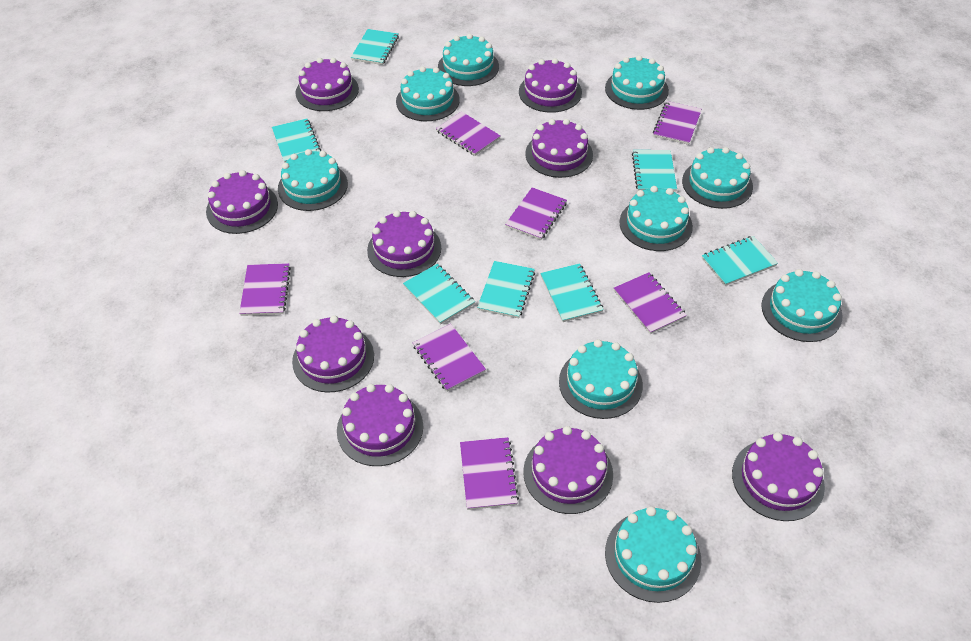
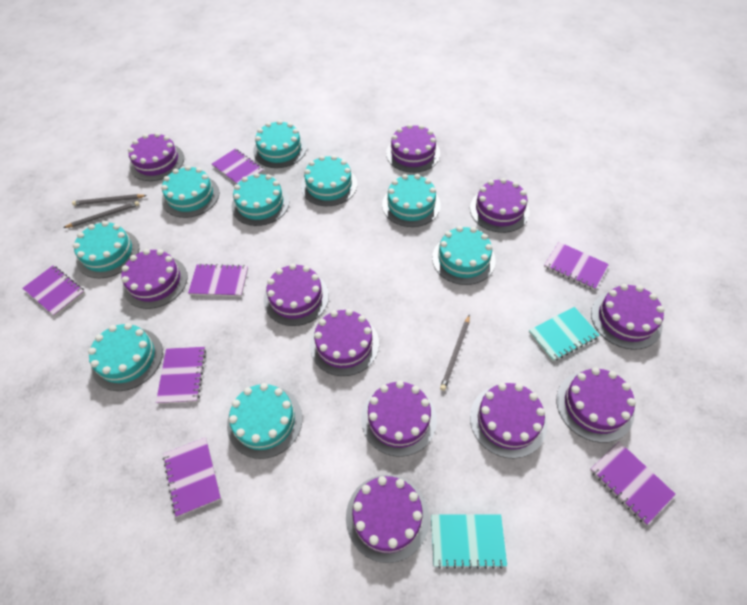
grey pencil: none = 0 -> [63,201,140,228] [72,194,147,205] [440,315,470,391] = 3
purple cake: [206,170,278,234] [292,315,374,393] [295,58,359,111] [337,384,423,466] [367,210,441,277] [519,58,582,113] [523,426,613,514] [525,119,593,178] [732,432,825,521] = 9 -> [122,249,188,309] [128,132,184,181] [264,263,329,326] [310,309,379,376] [346,475,429,563] [361,381,437,457] [386,124,440,173] [470,178,530,233] [470,383,547,458] [556,367,636,443] [591,284,665,350] = 11
turquoise notebook: [272,119,321,163] [351,29,399,65] [403,264,475,325] [477,261,535,318] [540,263,604,322] [632,150,677,192] [702,236,778,286] = 7 -> [431,514,507,569] [529,307,600,362] = 2

